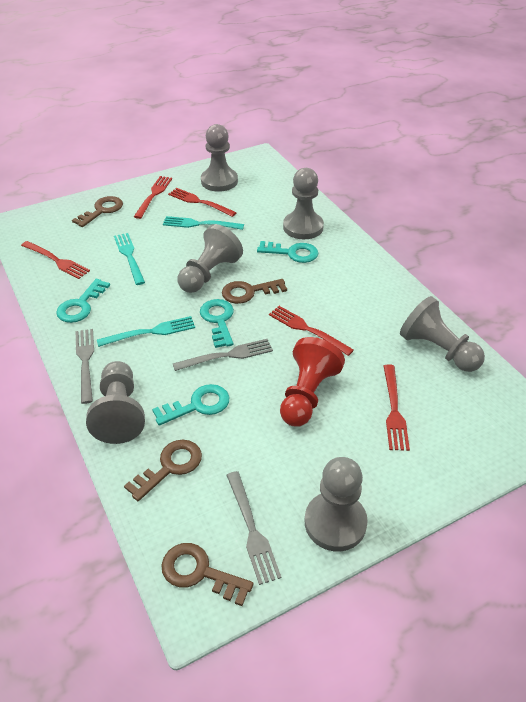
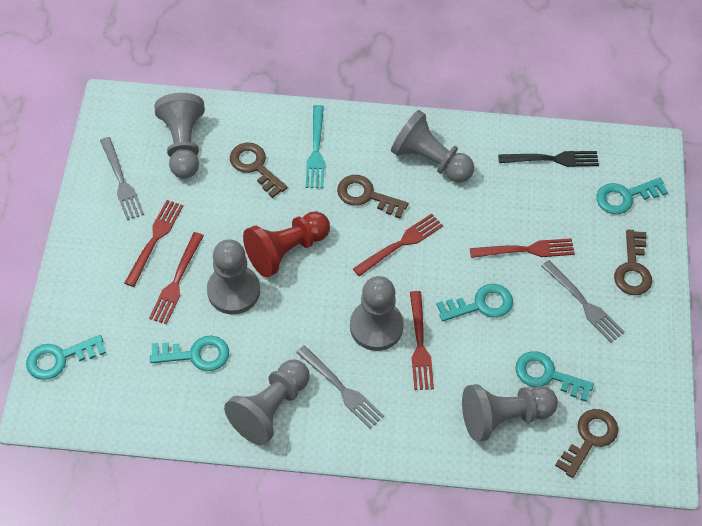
black fork: none = 0 -> [498,151,599,167] = 1
turquoise fork: [97,316,195,347] [114,233,145,285] [163,216,244,230] = 3 -> [306,105,325,189] = 1
turquoise key: [56,279,110,323] [152,384,229,426] [200,299,234,348] [257,241,318,263] = 4 -> [26,335,106,380] [150,335,229,371] [436,284,513,321] [515,351,594,402] [596,177,668,214] = 5

